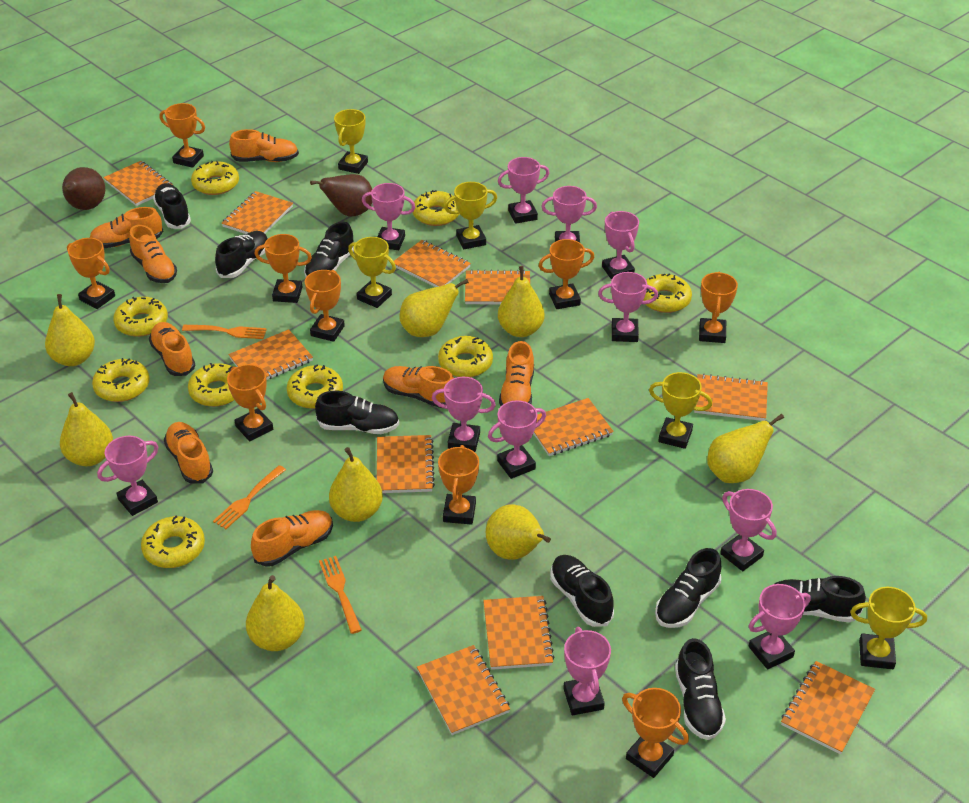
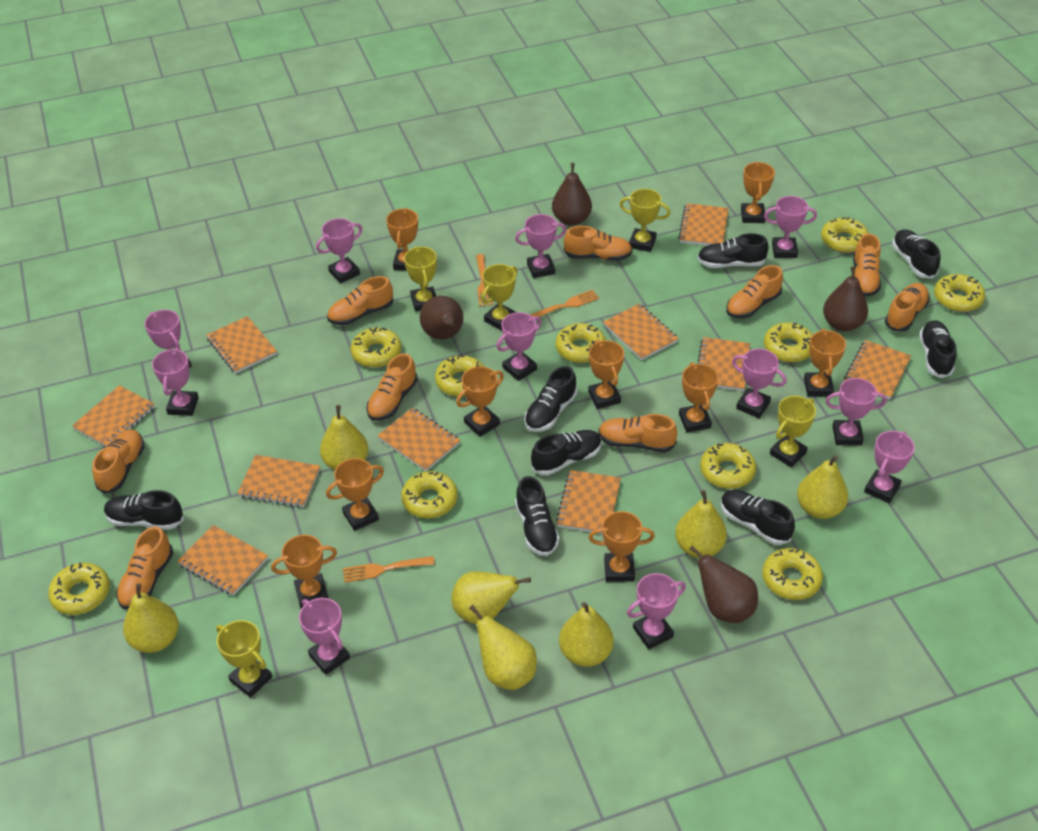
brown pear: [62,167,105,210] [310,174,372,217] = 2 -> [420,296,463,339] [552,163,592,226] [689,545,758,623] [823,266,868,332] = 4
orange notebook: [103,161,172,206] [222,191,293,234] [228,329,313,380] [377,435,435,493] [394,240,471,287] [417,645,510,735] [465,269,530,305] [483,596,555,670] [533,398,614,456] [694,374,768,421] [781,661,875,754] = 11 -> [72,385,155,447] [177,525,268,596] [206,316,277,373] [237,455,320,507] [377,408,460,472] [556,470,621,534] [603,304,679,360] [678,203,729,246] [698,337,750,391] [844,340,911,399] = 10
orange shoe: [90,207,163,248] [129,225,177,283] [149,322,195,376] [164,422,213,484] [229,129,299,162] [251,510,333,567] [383,366,454,408] [499,341,534,406] = 8 -> [92,430,145,494] [116,527,173,609] [327,276,393,325] [366,353,418,421] [564,226,632,261] [598,414,677,452] [726,265,783,319] [853,233,881,297] [885,283,930,331] = 9
yellow donut: [92,358,150,402] [113,297,168,337] [141,516,205,568] [188,363,234,407] [191,161,239,195] [287,364,343,409] [412,190,460,226] [438,336,493,377] [643,273,692,313] = 9 -> [48,562,110,615] [351,327,401,367] [401,471,458,518] [435,355,484,397] [555,323,606,363] [700,443,756,489] [762,548,823,600] [764,322,813,362] [821,217,869,253] [934,274,985,312] = 10
yellow pear: [45,294,95,366] [60,392,113,466] [246,575,305,651] [329,447,383,522] [400,279,469,337] [486,504,551,560] [498,266,544,337] [707,414,784,483] = 8 -> [123,583,179,653] [320,405,368,470] [451,571,531,624] [469,605,537,690] [559,602,613,667] [675,490,727,558] [797,455,848,519] = 7

